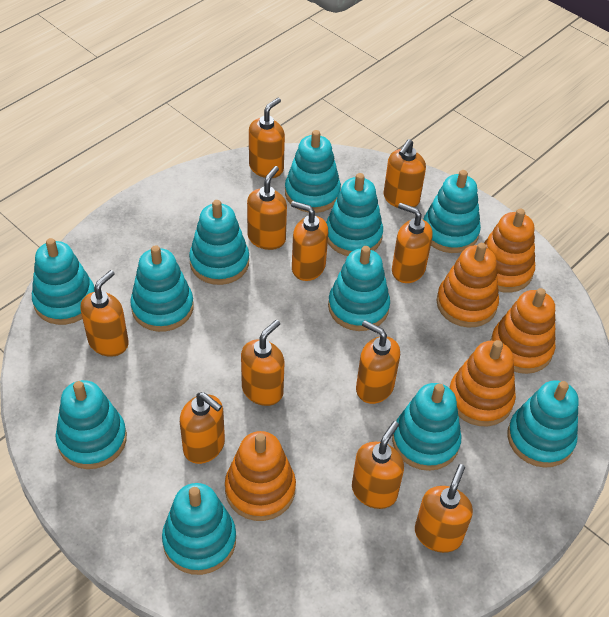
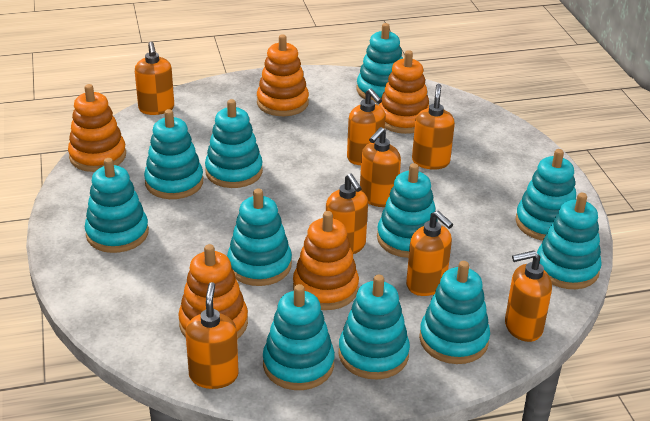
orange soap dispenser: [81,270,129,357] [180,392,225,464] [241,320,284,406] [247,166,287,250] [249,98,285,178] [291,201,328,281] [352,421,404,509] [356,320,400,404] [383,139,426,208] [392,203,433,283] [415,464,473,553] = 11 -> [135,42,174,115] [185,282,239,389] [326,174,368,254] [347,89,385,165] [360,127,401,207] [406,211,453,296] [412,84,455,170] [505,251,552,342] = 8

